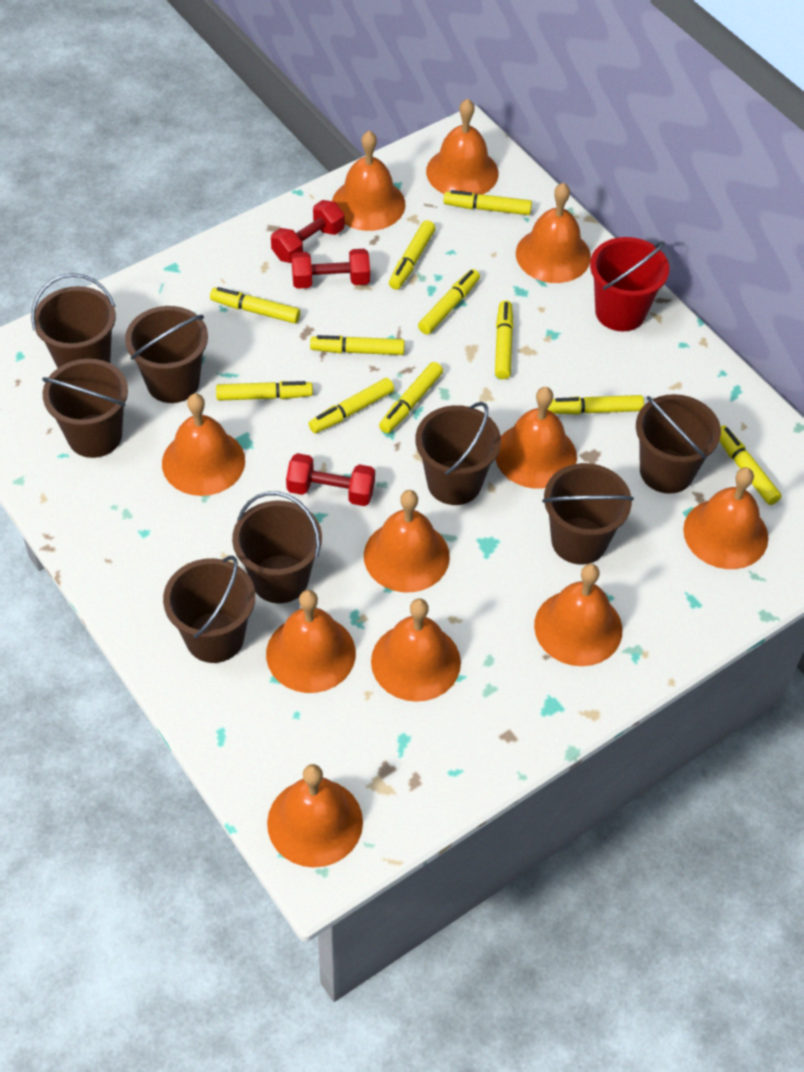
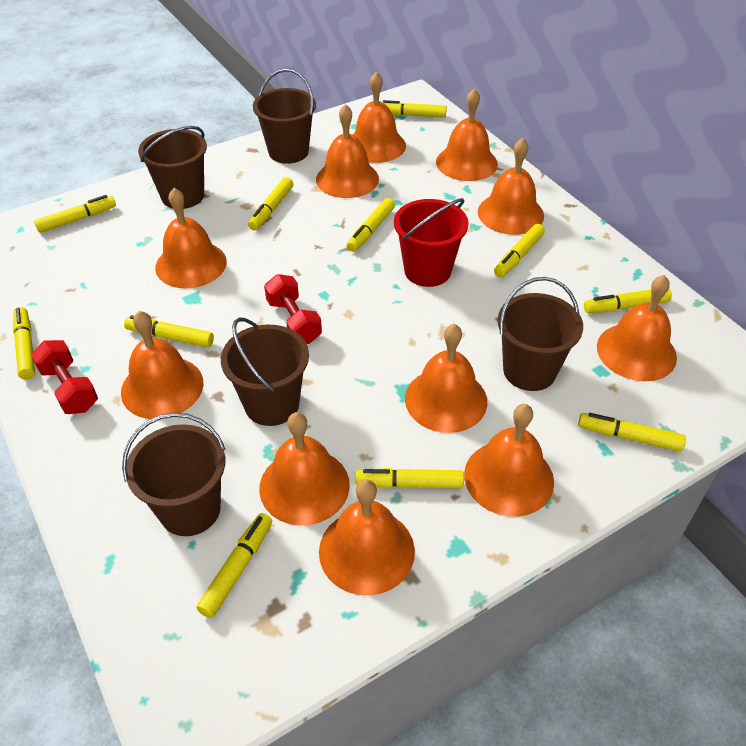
brown bucket: [31,273,116,368] [42,359,128,458] [125,306,208,403] [163,555,255,663] [232,491,322,603] [415,402,501,505] [542,463,634,565] [636,394,721,494] = 8 -> [122,413,226,536] [138,126,207,209] [221,317,309,426] [253,69,316,164] [498,277,583,391] = 5
red dumbbell: [271,200,345,263] [286,453,375,506] [291,249,370,289] = 3 -> [31,340,98,414] [264,274,322,344] = 2

